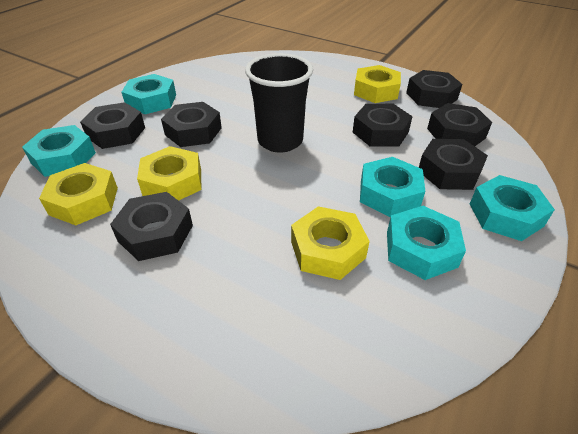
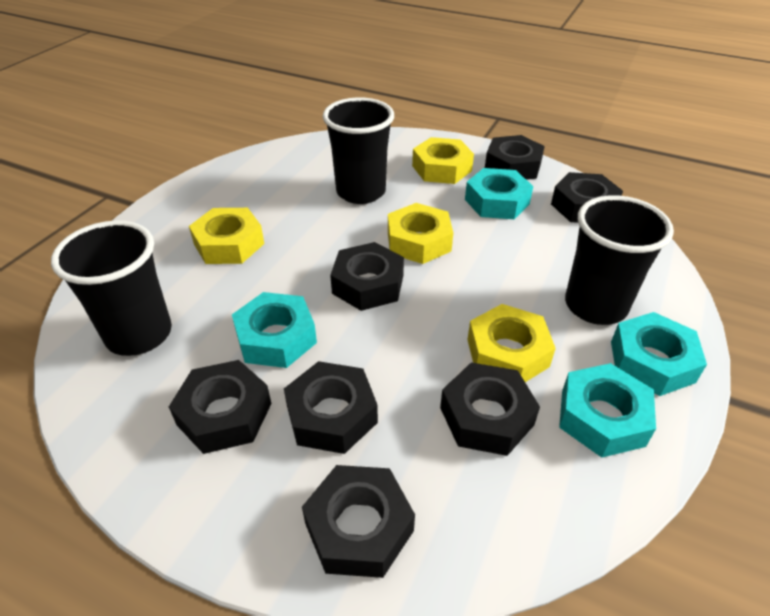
black cup: [245,53,313,153] = 1 -> [51,220,172,356] [322,97,394,204] [565,195,674,325] = 3
turquoise nut: [22,125,96,177] [122,74,176,114] [360,157,425,217] [387,206,466,280] [470,175,555,241] = 5 -> [232,292,317,368] [465,168,533,219] [559,363,656,458] [611,312,707,396] = 4

